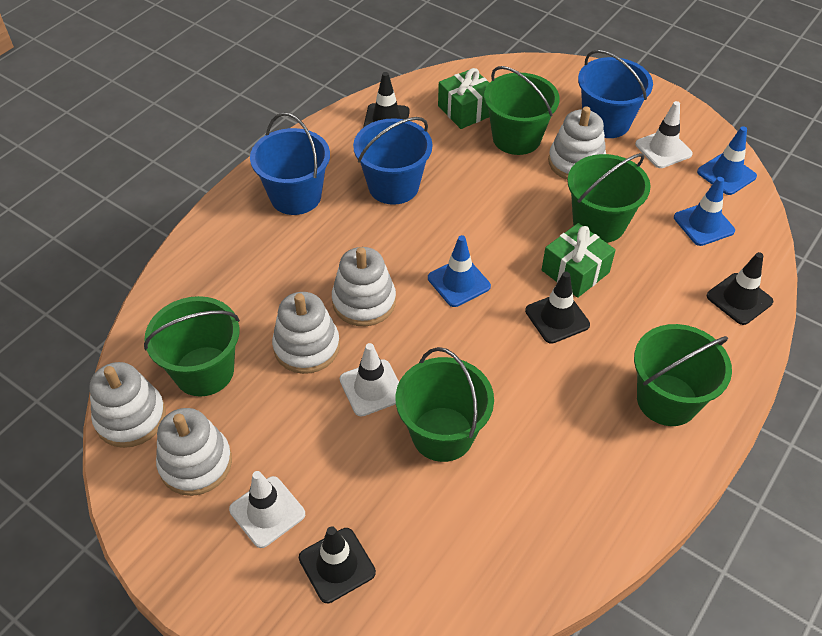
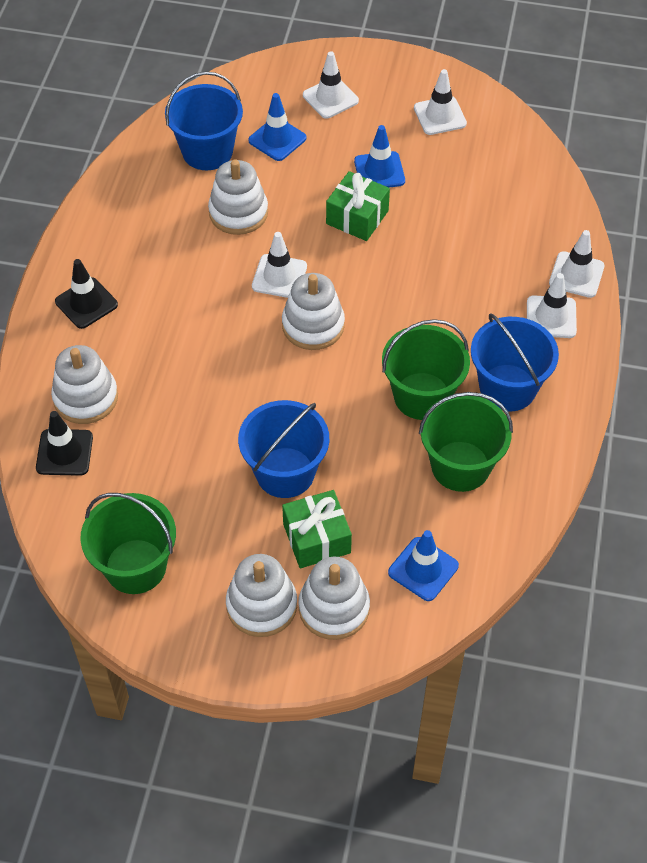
black traffic cone: [299,526,376,603] [363,72,410,128] [525,272,590,344] [707,252,773,325] = 4 -> [36,411,93,476] [55,259,118,329] = 2
green bucket: [144,296,240,396] [396,347,494,462] [484,66,560,155] [567,153,651,243] [634,324,732,426] = 5 -> [81,493,176,594] [382,319,470,420] [419,392,513,492] = 3
white traffic cone: [229,471,305,548] [339,343,399,417] [635,101,693,168] = 3 -> [252,232,307,298] [303,51,359,119] [414,69,467,135] [527,273,577,338] [549,230,604,298] = 5

